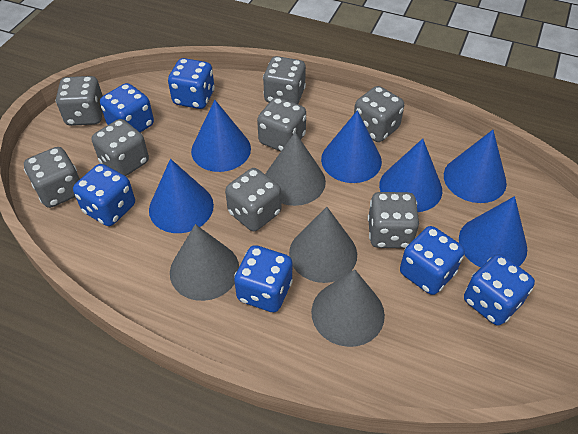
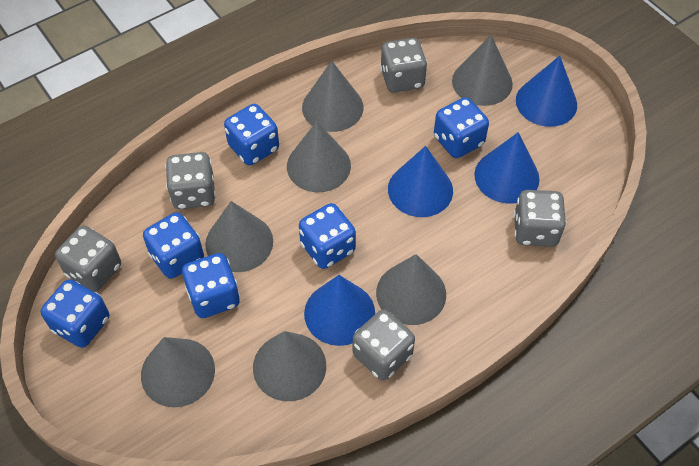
blue cone: [149,159,214,233] [191,100,251,172] [321,110,382,183] [379,139,442,212] [444,130,507,203] [459,196,527,268] = 6 -> [304,275,375,346] [388,146,453,217] [474,132,540,203] [516,56,577,127] = 4
grey cone: [170,224,239,301] [265,132,326,206] [289,207,357,283] [311,269,385,347] = 4 -> [141,337,215,407] [205,201,273,272] [253,331,326,401] [287,121,351,192] [302,61,363,132] [376,254,446,325] [452,35,513,106] = 7
grey dice: [24,147,80,208] [56,76,103,126] [92,119,149,176] [225,168,281,231] [257,97,306,151] [263,56,306,104] [354,86,404,142] [368,192,419,248] = 8 -> [55,226,121,292] [165,152,216,209] [353,309,415,380] [380,38,427,93] [514,190,566,247] = 5

